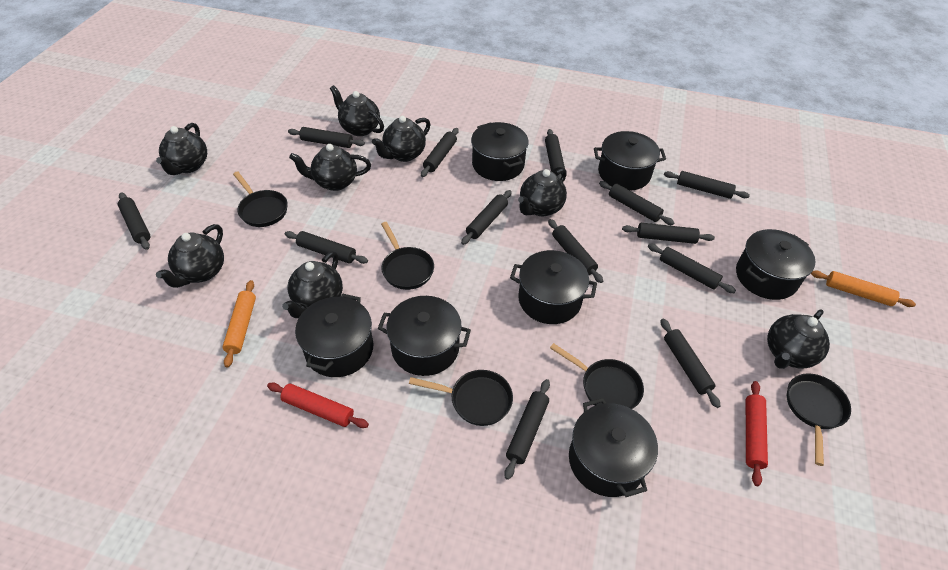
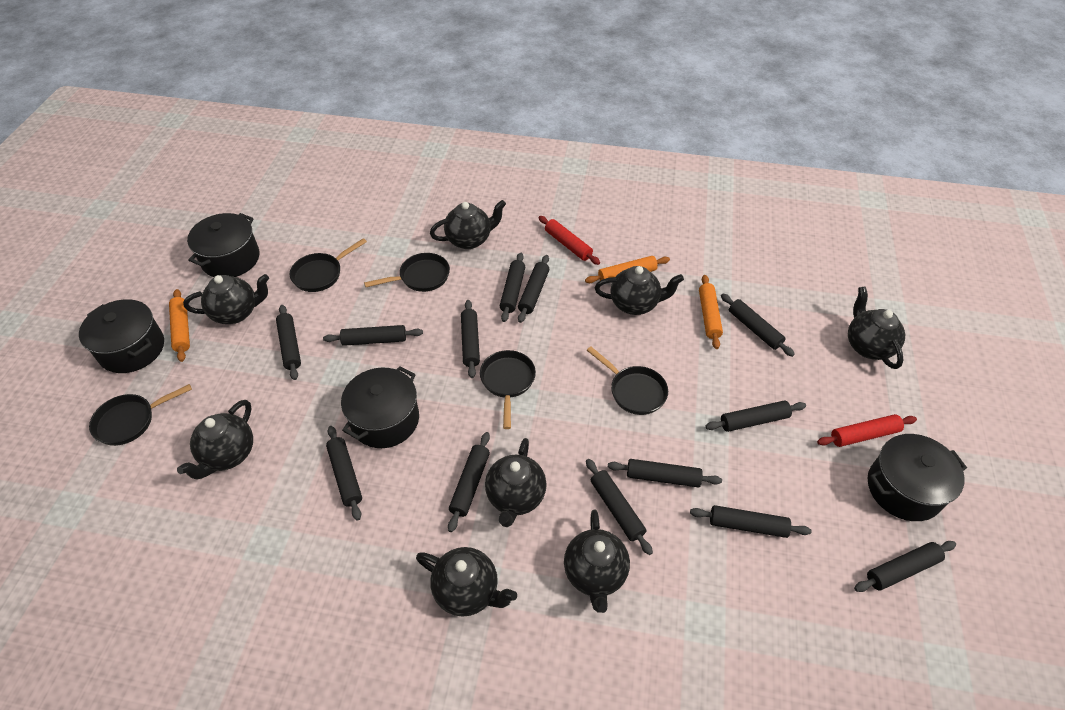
black pot: [295,294,373,377] [378,296,471,376] [471,122,529,181] [510,250,597,324] [569,398,658,497] [594,131,666,190] [736,229,816,300] = 7 -> [79,299,164,373] [187,213,259,277] [341,366,419,448] [868,434,967,521] = 4
orange rolling pin: [222,280,256,367] [811,270,916,307] = 2 -> [169,289,190,362] [585,256,670,283] [699,275,723,349] = 3

